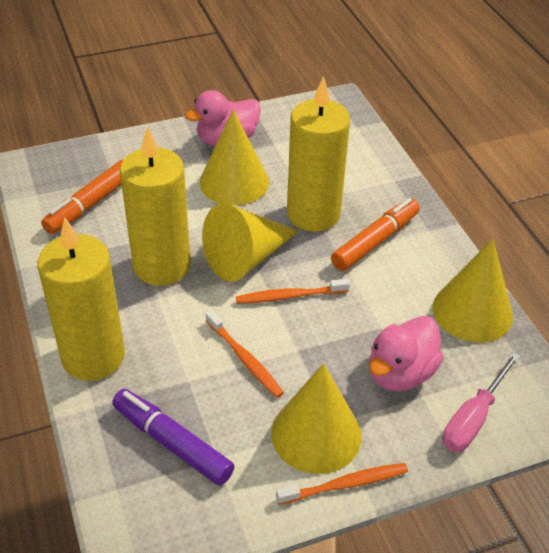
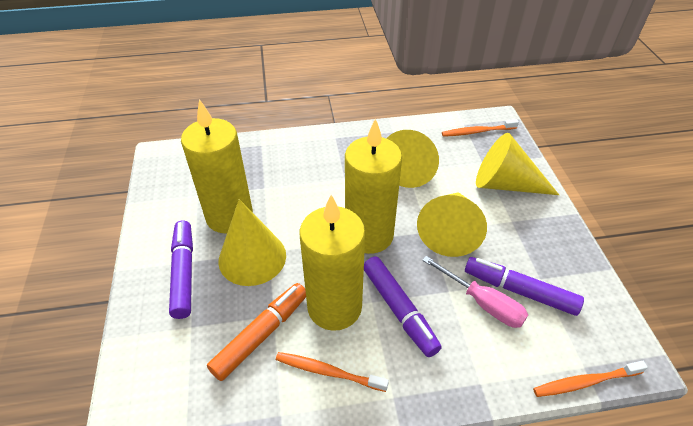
orange marker: [41,159,124,234] [331,198,420,271] = 2 -> [207,283,306,381] = 1
pink duck: [185,90,261,146] [369,316,444,391] = 2 -> none = 0
purple marker: [112,389,234,486] = 1 -> [169,221,193,319] [364,257,442,357] [465,257,584,316] = 3

